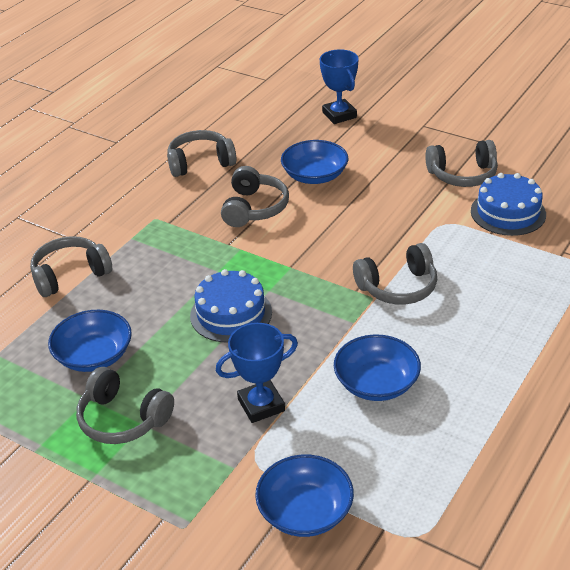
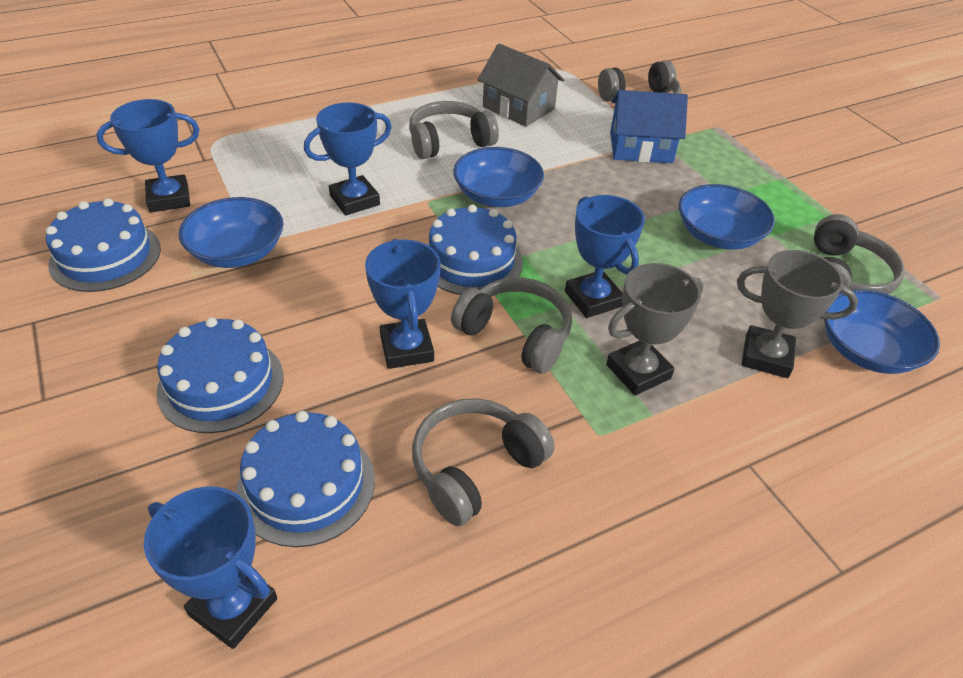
blue cake: [190,269,272,343] [471,173,546,236] = 2 -> [46,198,161,292] [157,317,283,433] [236,411,375,547] [427,205,523,295] = 4
blue house: none = 0 -> [610,90,688,163] = 1
blue trophy: [216,323,298,423] [320,49,359,124] = 2 -> [96,99,200,212] [144,486,277,649] [304,102,392,215] [365,239,441,369] [565,195,645,318] = 5
grey headphones: [30,236,112,297] [76,367,174,444] [167,130,236,177] [221,166,289,227] [353,243,437,304] [425,140,498,187] = 6 -> [409,101,499,159] [412,398,555,526] [451,278,572,374] [598,60,681,102] [814,214,905,294] = 5
grey house: none = 0 -> [478,44,564,127] = 1
grey trophy: none = 0 -> [606,263,704,395] [737,250,858,378] = 2

